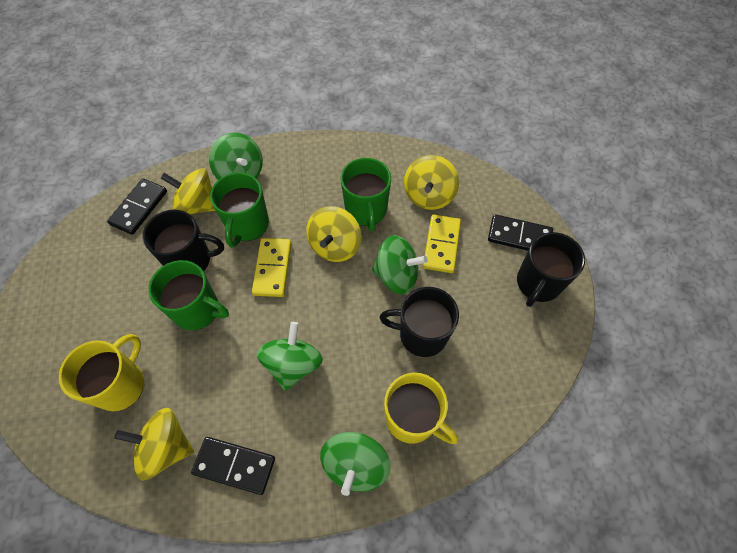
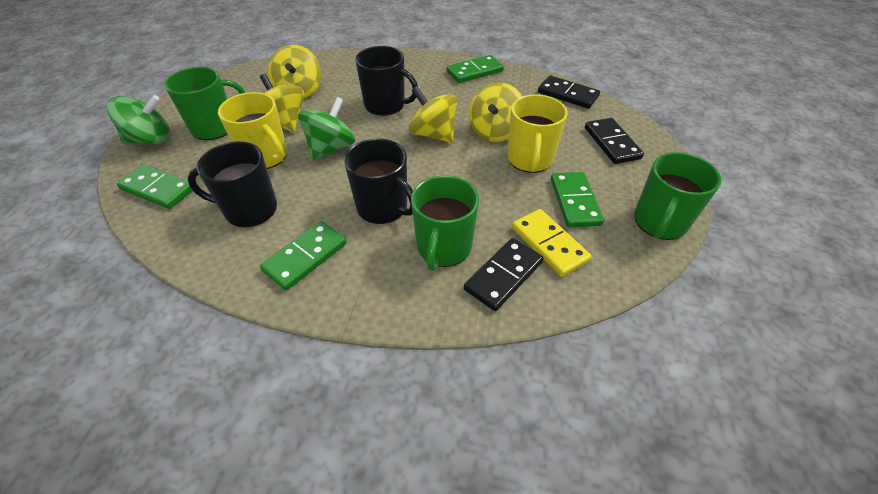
green domino: none = 0 -> [117,164,193,209] [260,221,347,290] [447,55,504,83] [551,172,604,227] = 4
green spinning top: [209,132,263,180] [257,322,323,391] [320,432,390,496] [372,235,428,295] = 4 -> [107,95,170,144] [298,97,355,160] = 2
yellow domino: [252,238,292,297] [423,215,461,273] = 2 -> [512,209,592,277] = 1

